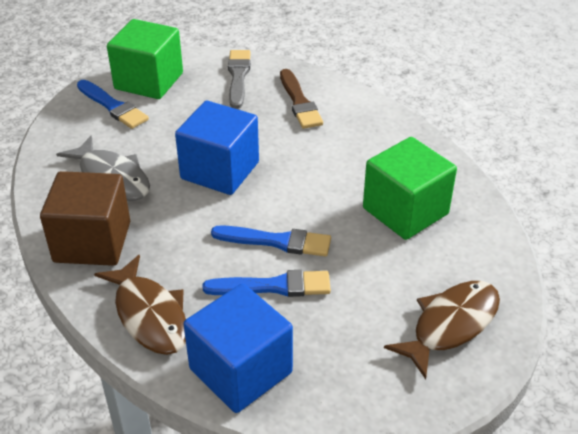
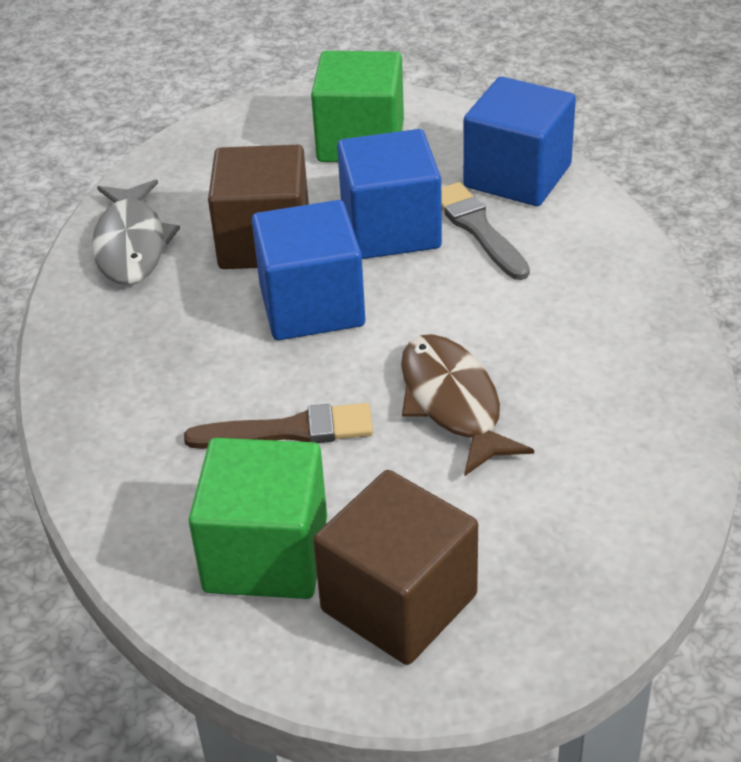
blue brush: [77,80,149,129] [202,270,331,297] [211,225,331,257] = 3 -> none = 0
blue cube: [175,101,259,195] [183,284,293,413] = 2 -> [252,200,365,340] [337,129,442,259] [463,77,576,206] = 3
brown cube: [40,171,130,266] = 1 -> [208,145,309,269] [313,470,478,665] = 2
brown fish: [94,255,186,355] [384,281,500,380] = 2 -> [401,334,534,476] = 1

